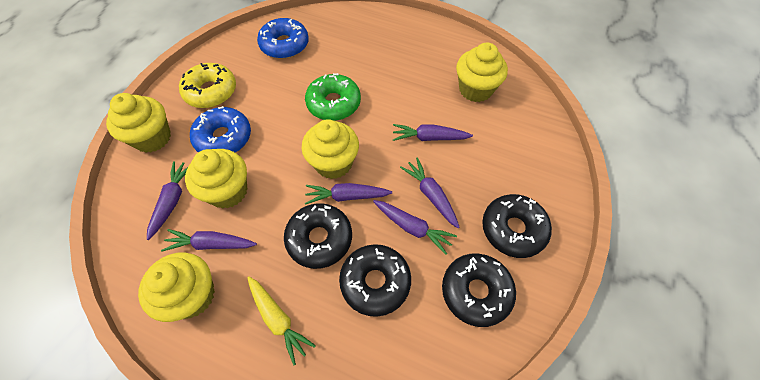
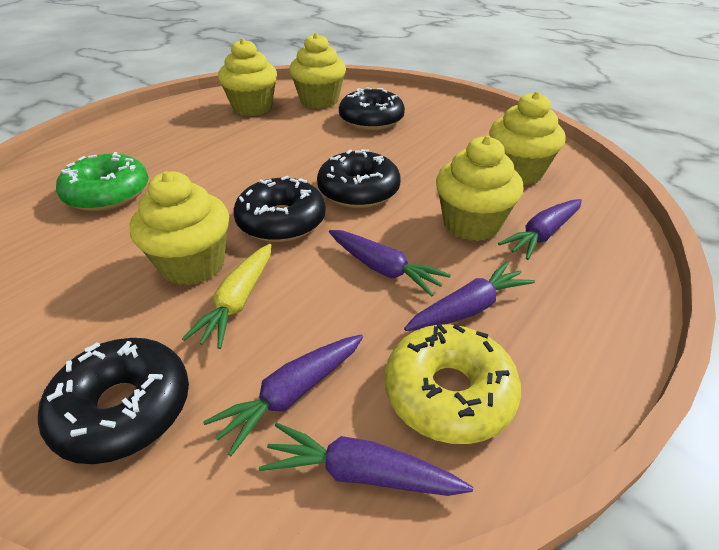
blue donut: [190,106,251,153] [257,18,309,59] = 2 -> none = 0
purple carrot: [147,161,188,240] [161,229,257,252] [305,183,392,205] [373,200,457,255] [393,124,473,141] [400,157,460,229] = 6 -> [203,335,363,456] [259,423,473,496] [329,230,451,297] [404,261,535,331] [498,199,582,260] = 5

